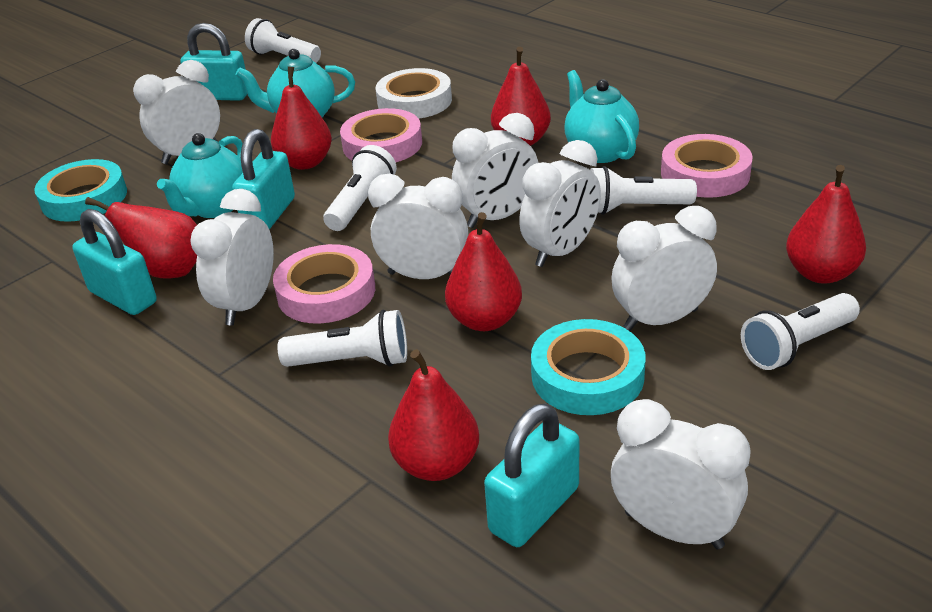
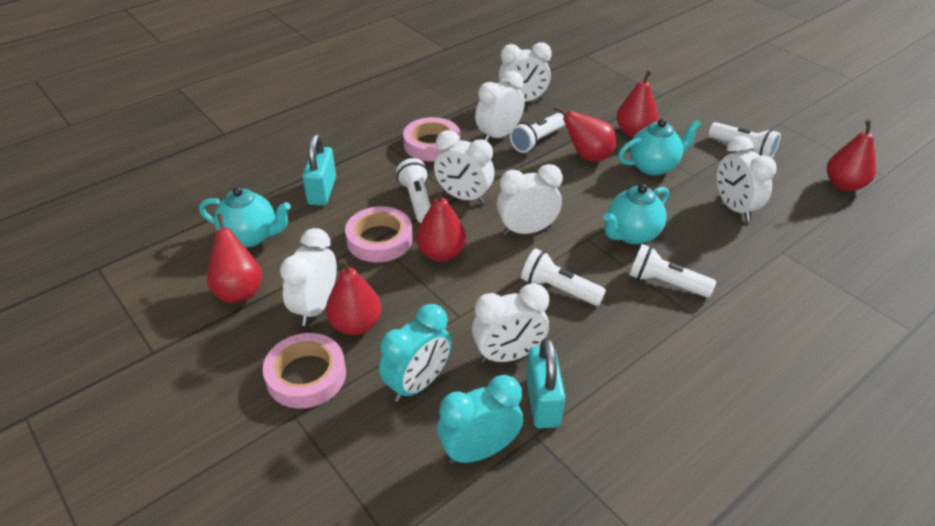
turquoise clock: none = 0 -> [379,304,452,402] [437,375,523,464] = 2
turquoise padlock: [72,209,157,315] [180,23,247,101] [232,129,295,230] [484,403,579,547] = 4 -> [302,134,336,206] [526,338,565,428] = 2
turquoise tape: [34,159,127,222] [531,319,646,415] = 2 -> none = 0
white tape: [376,68,452,119] = 1 -> none = 0

